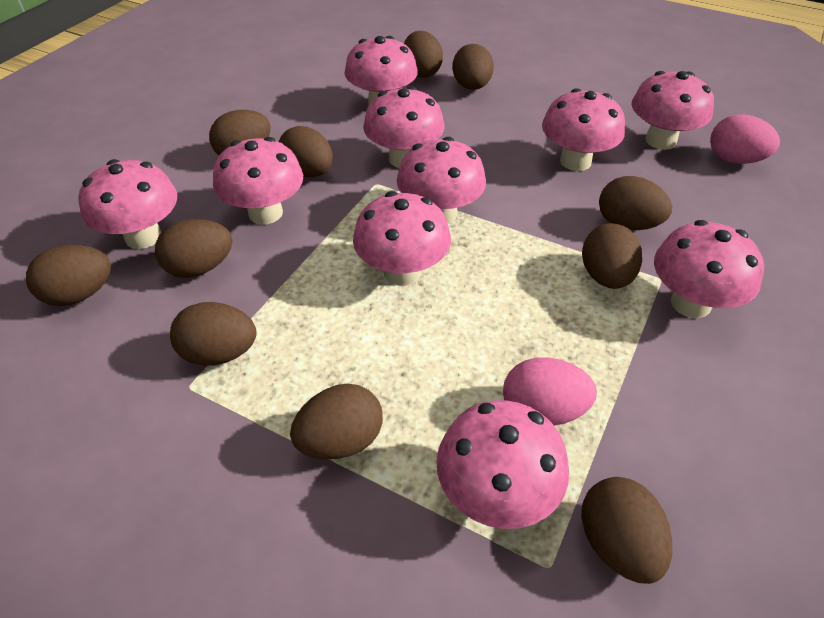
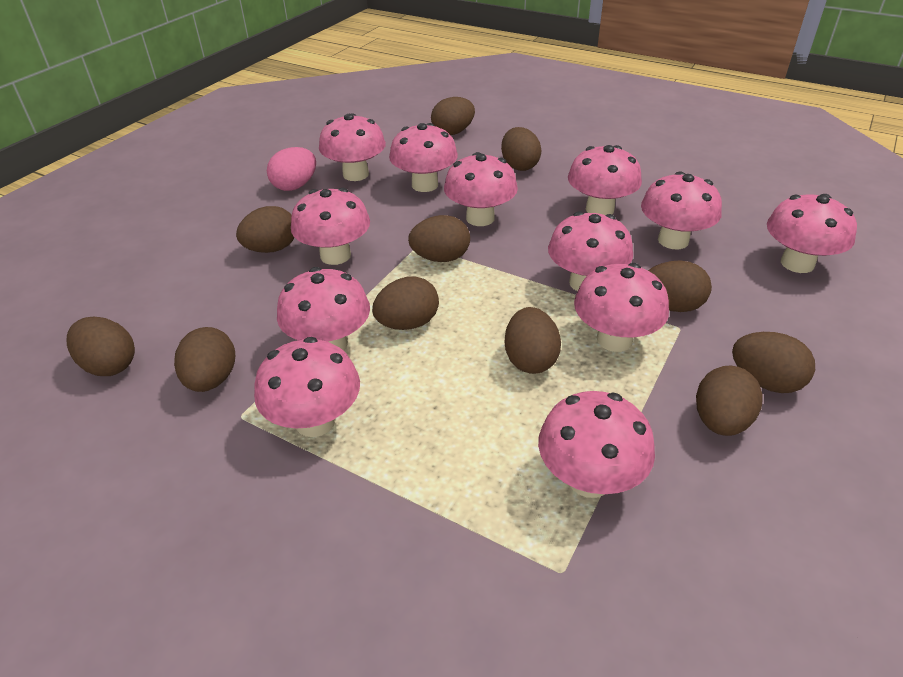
pink egg: [503,357,597,426] [710,114,780,164] = 2 -> [267,147,316,191] = 1
pink mushroom: [79,159,177,249] [213,137,303,224] [344,36,418,105] [353,191,451,286] [363,86,445,168] [397,137,486,224] [436,400,569,529] [542,88,625,171] [632,71,714,150] [654,220,764,318] = 10 -> [254,337,360,437] [277,267,370,351] [291,188,370,265] [319,113,386,181] [389,123,458,192] [444,152,518,226] [538,391,655,498] [548,211,633,291] [568,145,642,215] [574,263,669,352] [641,171,722,249] [767,194,857,273] = 12

